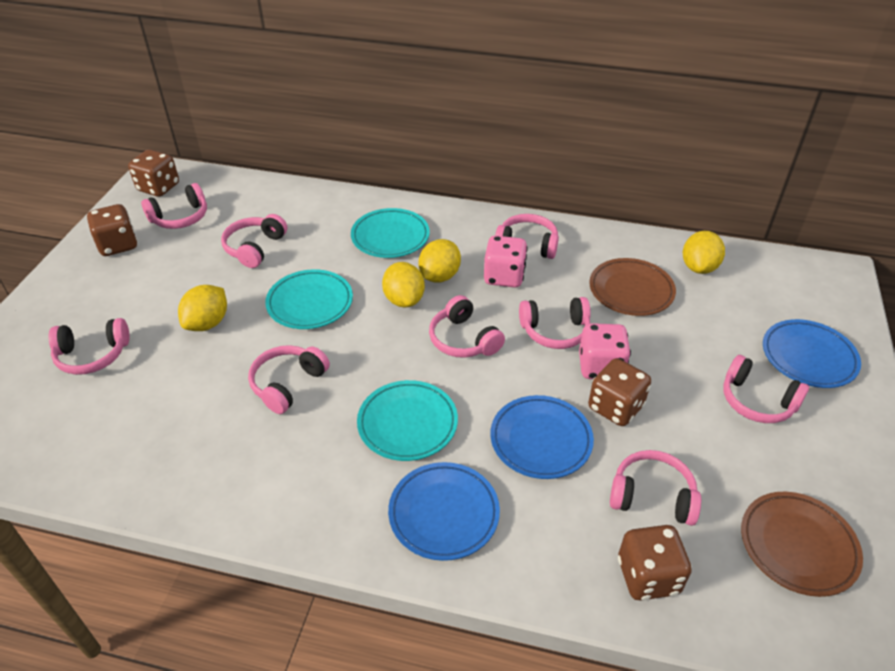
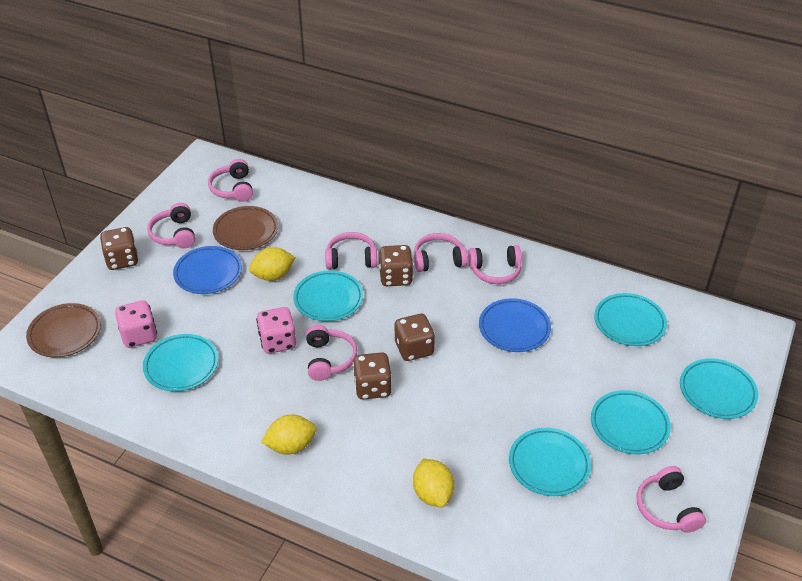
blue plate: [388,462,500,561] [490,395,594,479] [763,319,861,388] = 3 -> [173,246,242,294] [479,298,551,352] = 2
pink headphones: [49,318,130,375] [141,183,207,229] [221,214,287,268] [248,345,330,414] [429,295,505,358] [495,214,559,259] [519,297,591,349] [610,450,701,526] [723,355,809,423] = 9 -> [148,203,195,248] [208,159,253,202] [306,325,358,381] [325,232,377,269] [414,233,468,272] [468,245,522,284] [637,466,706,533] = 7
turquoise plate: [265,269,353,329] [351,208,430,258] [357,380,458,461] = 3 -> [143,334,218,392] [293,270,363,321] [509,428,591,496] [591,390,671,454] [594,293,667,346] [680,358,758,419] = 6
yellow lemon: [178,285,227,331] [382,262,425,308] [418,239,461,283] [683,231,725,274] = 4 -> [249,247,295,281] [261,415,317,454] [413,459,454,507] = 3

